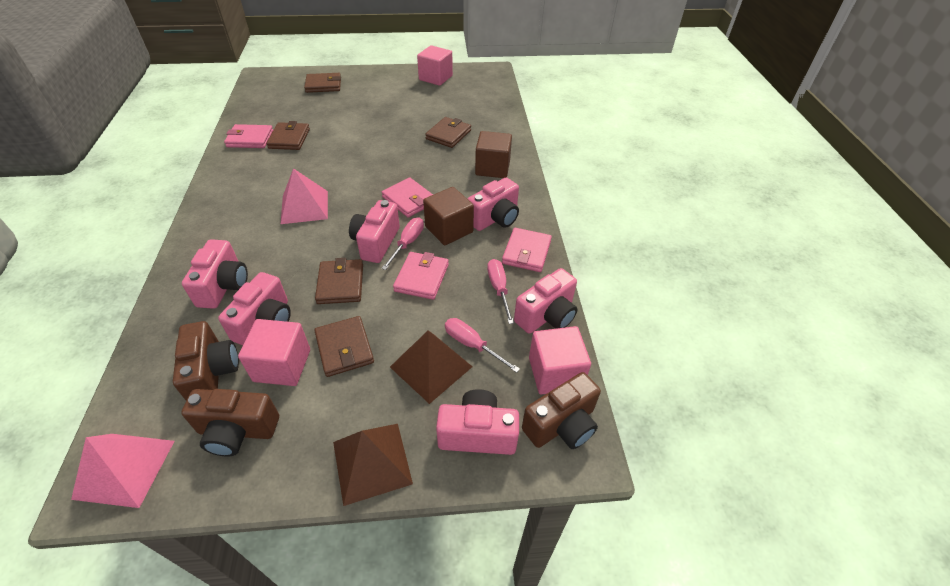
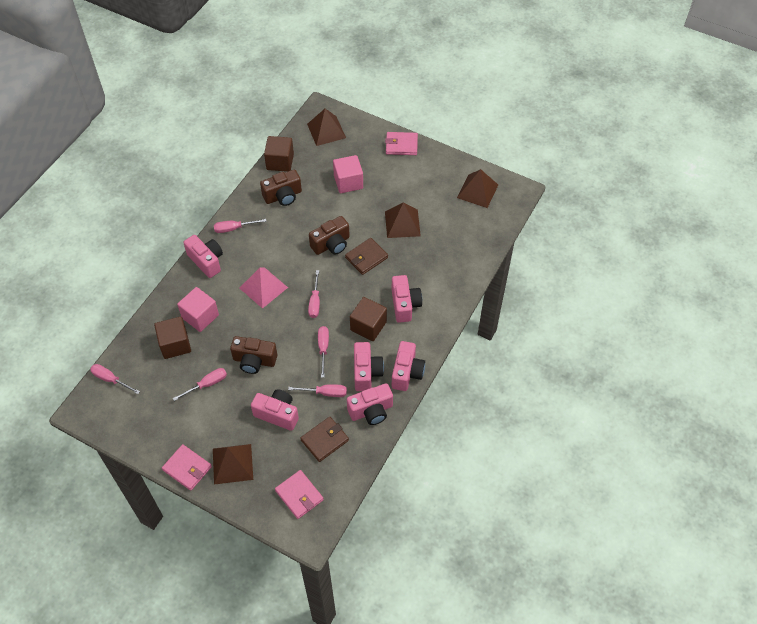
brown cube: [423,187,474,245] [475,131,512,178] = 2 -> [154,316,191,359] [264,136,294,172] [350,297,387,341] = 3
brown pyramid: [333,424,413,506] [390,330,472,404] = 2 -> [213,444,253,485] [307,109,346,146] [385,202,421,238] [457,169,498,208] = 4
brown wallet: [266,121,310,150] [304,73,341,93] [314,316,374,377] [315,258,363,304] [425,117,471,148] = 5 -> [300,417,349,462] [345,238,388,275] = 2
pink cube: [238,319,310,386] [417,45,453,86] [529,326,591,395] = 3 -> [177,287,219,332] [333,155,363,193] = 2
pink pyramid: [71,434,174,508] [281,168,328,224] = 2 -> [240,267,288,309] = 1
pink screwdriver: [381,217,424,270] [445,318,520,373] [487,259,514,324] = 3 -> [90,364,140,394] [173,368,227,401] [214,219,266,233] [288,384,347,397] [308,270,320,318] [318,326,329,378] = 6
pink wallet: [224,124,273,148] [382,177,433,217] [393,252,449,300] [502,228,552,272] = 4 -> [162,444,212,491] [275,470,324,519] [385,132,418,155] = 3

